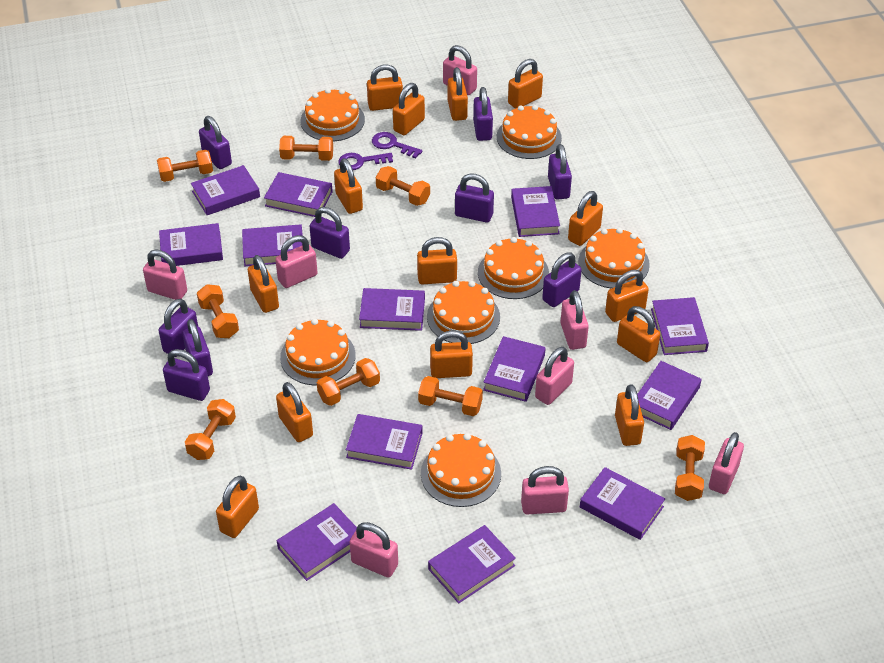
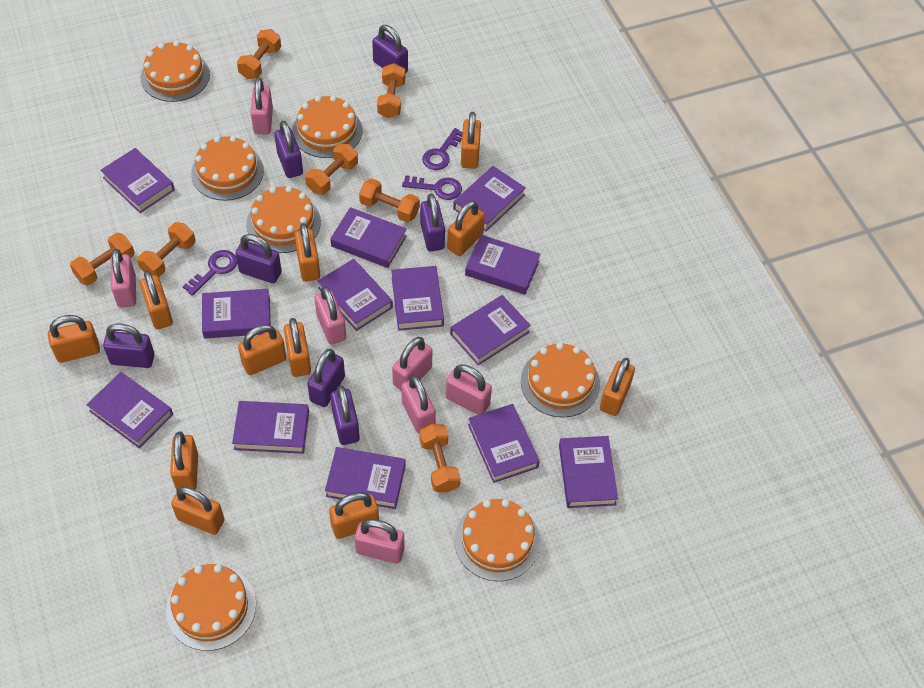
orange dumbbell: [157,150,213,182] [185,399,236,460] [197,284,239,338] [279,136,333,161] [317,358,380,406] [376,166,430,206] [418,376,483,416] [675,435,705,501] = 8 -> [70,233,135,285] [137,222,195,277] [237,29,281,79] [305,143,358,195] [359,178,420,222] [377,63,405,118] [420,424,461,493] = 7
orange padlock: [216,476,259,538] [248,255,279,313] [276,382,313,442] [334,158,363,214] [367,64,403,111] [393,83,425,135] [417,237,457,284] [430,330,473,378] [448,67,468,121] [508,59,543,109] [568,191,603,246] [605,270,649,322] [615,384,644,446] [617,306,660,362] = 14 -> [48,315,100,363] [140,271,173,329] [170,431,198,490] [171,486,225,535] [238,325,287,375] [284,318,311,377] [294,223,320,282] [329,492,379,539] [447,201,485,256] [461,112,481,169] [600,358,635,416] = 11
pink padlock: [143,250,187,300] [275,235,318,288] [350,522,398,578] [443,45,477,95] [521,466,569,515] [535,347,574,405] [560,290,589,350] [709,432,744,494] = 8 -> [111,249,136,308] [250,78,273,134] [314,286,346,345] [355,519,405,564] [392,337,432,391] [401,375,436,434] [446,364,492,415] = 7
purple key: [338,153,393,170] [372,132,422,158] = 2 -> [183,250,237,296] [402,175,462,200] [422,128,463,170] = 3
purple padlock: [158,299,198,357] [163,349,210,401] [182,319,213,376] [199,116,232,169] [310,207,350,259] [455,173,494,223] [473,87,493,141] [542,252,582,307] [548,144,572,200] = 9 -> [103,324,155,368] [235,234,282,283] [274,121,303,178] [307,349,345,407] [330,385,360,445] [372,25,408,73] [420,193,445,251] = 7

